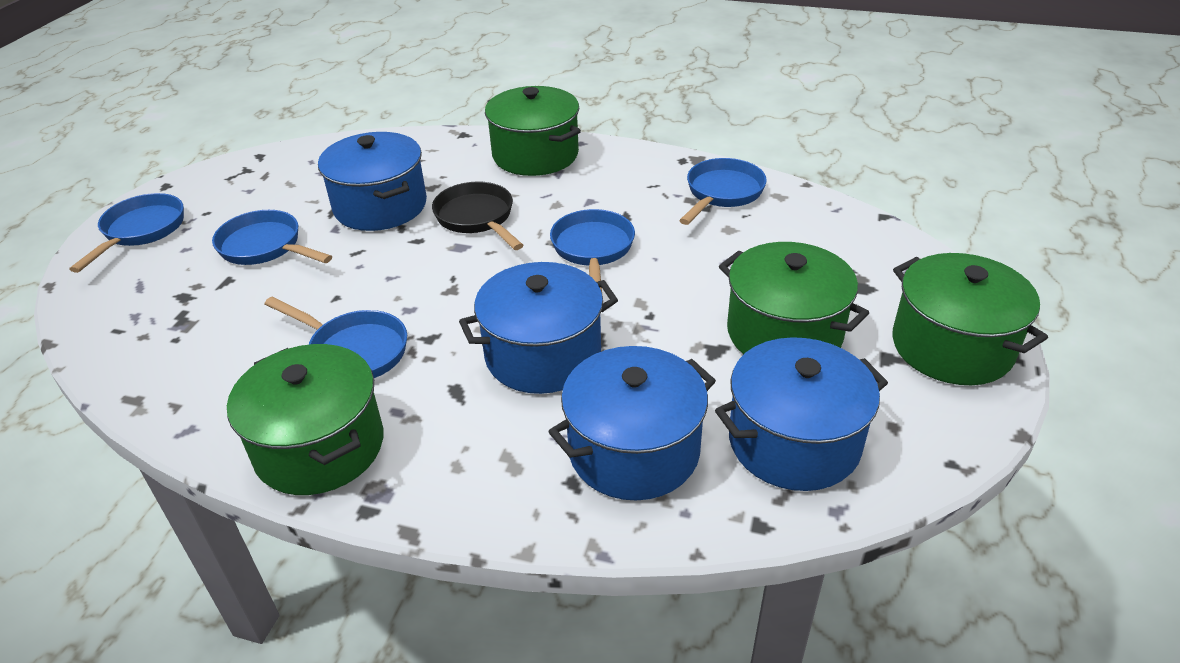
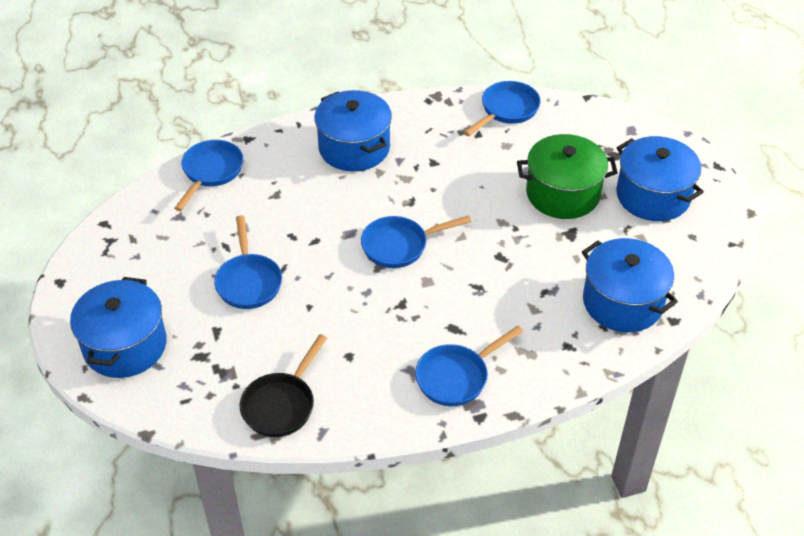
green pot: [227,344,384,495] [485,86,581,176] [719,242,869,354] [892,253,1048,385] = 4 -> [517,134,618,219] = 1

